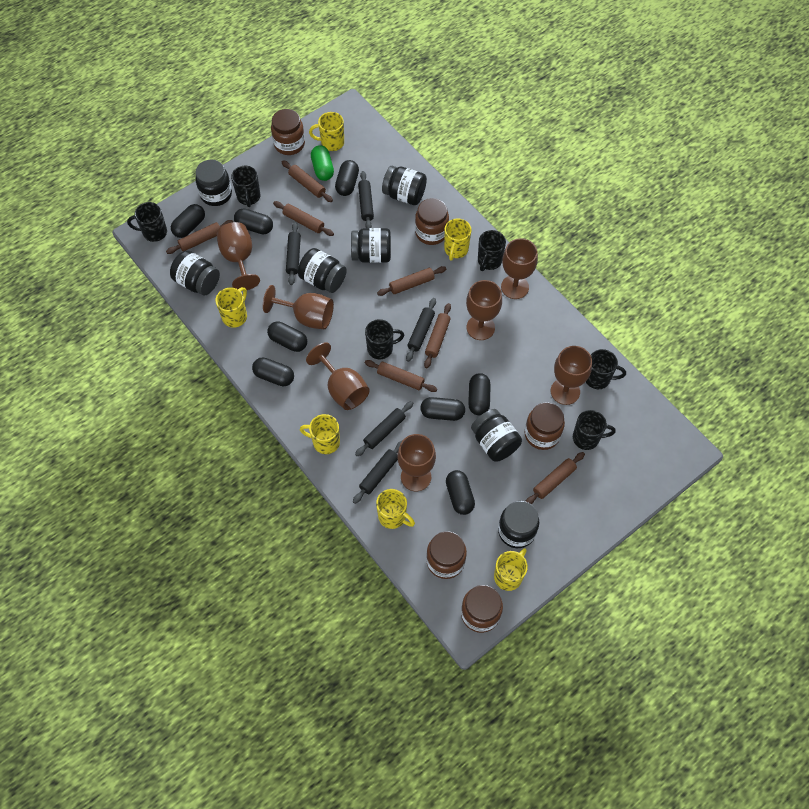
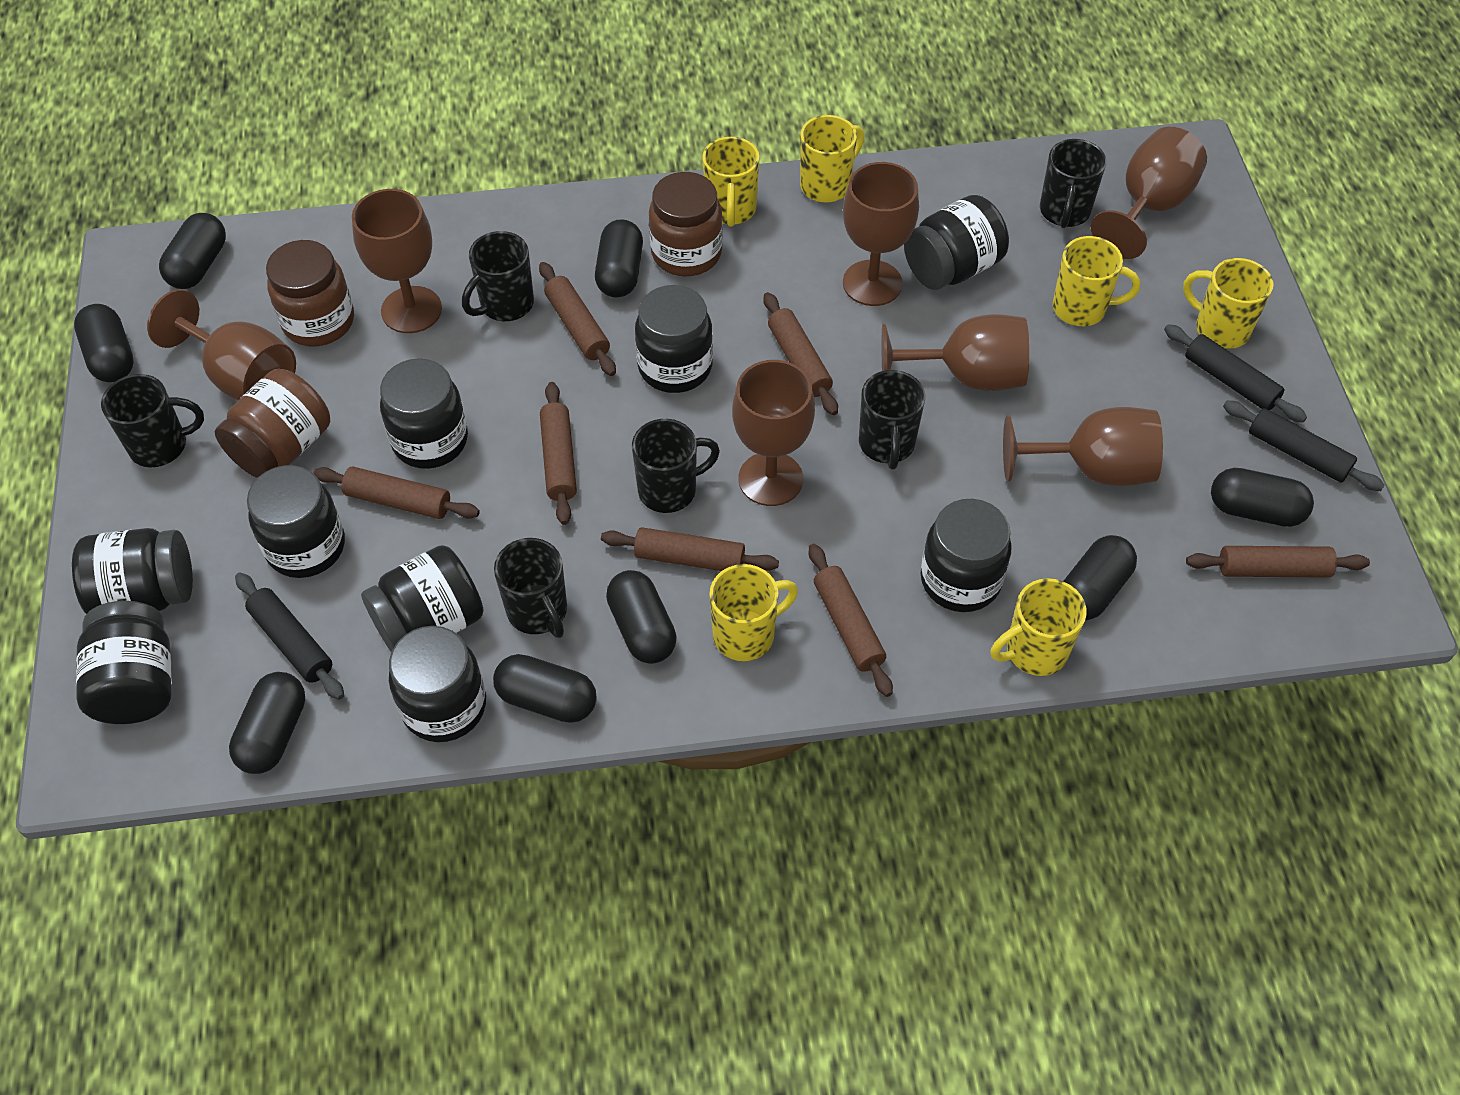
black jar: [170,250,220,296] [195,160,232,206] [298,248,347,293] [351,228,391,263] [382,166,427,205] [471,409,522,462] [498,501,539,548] = 7 -> [72,528,193,614] [76,601,172,724] [247,465,345,578] [361,545,483,652] [380,358,468,469] [389,626,486,742] [635,285,713,393] [904,195,1009,290] [921,499,1012,612] = 9
black rolling pin: [286,222,301,285] [353,440,403,504] [355,401,413,456] [358,171,374,228] [406,298,436,362] = 5 -> [235,573,344,700] [1164,324,1307,423] [1223,401,1384,491] = 3
brown jar: [271,109,305,155] [415,198,449,245] [426,531,467,579] [461,585,503,633] [525,402,565,450] = 5 -> [215,369,330,478] [266,240,354,347] [649,172,723,276] = 3
green capsule: [311,145,334,181] = 1 -> none = 0

